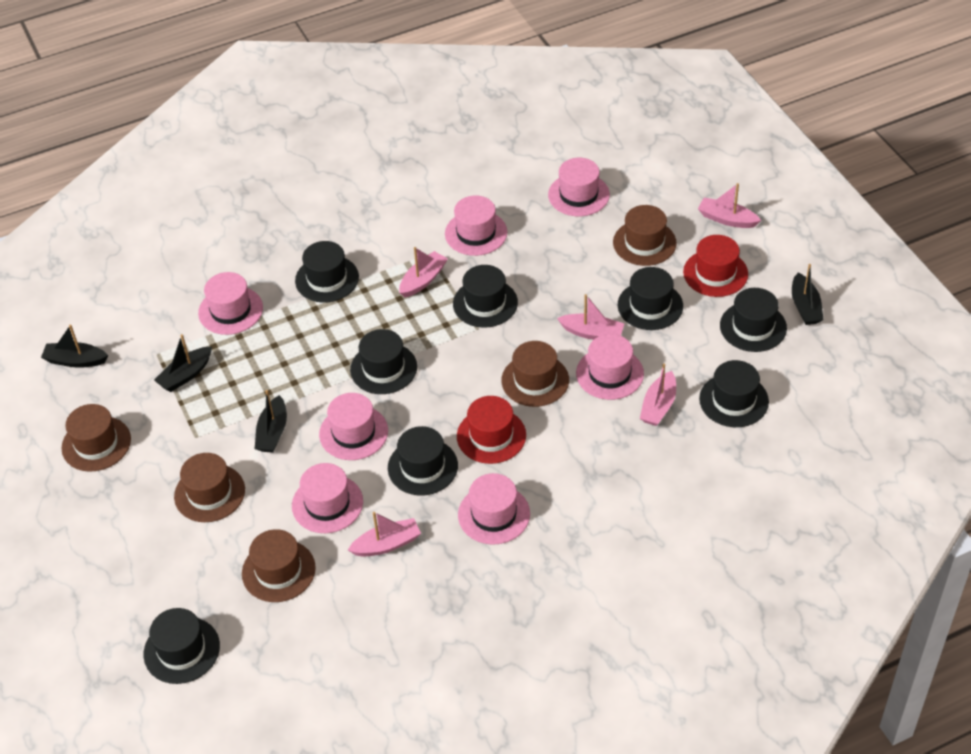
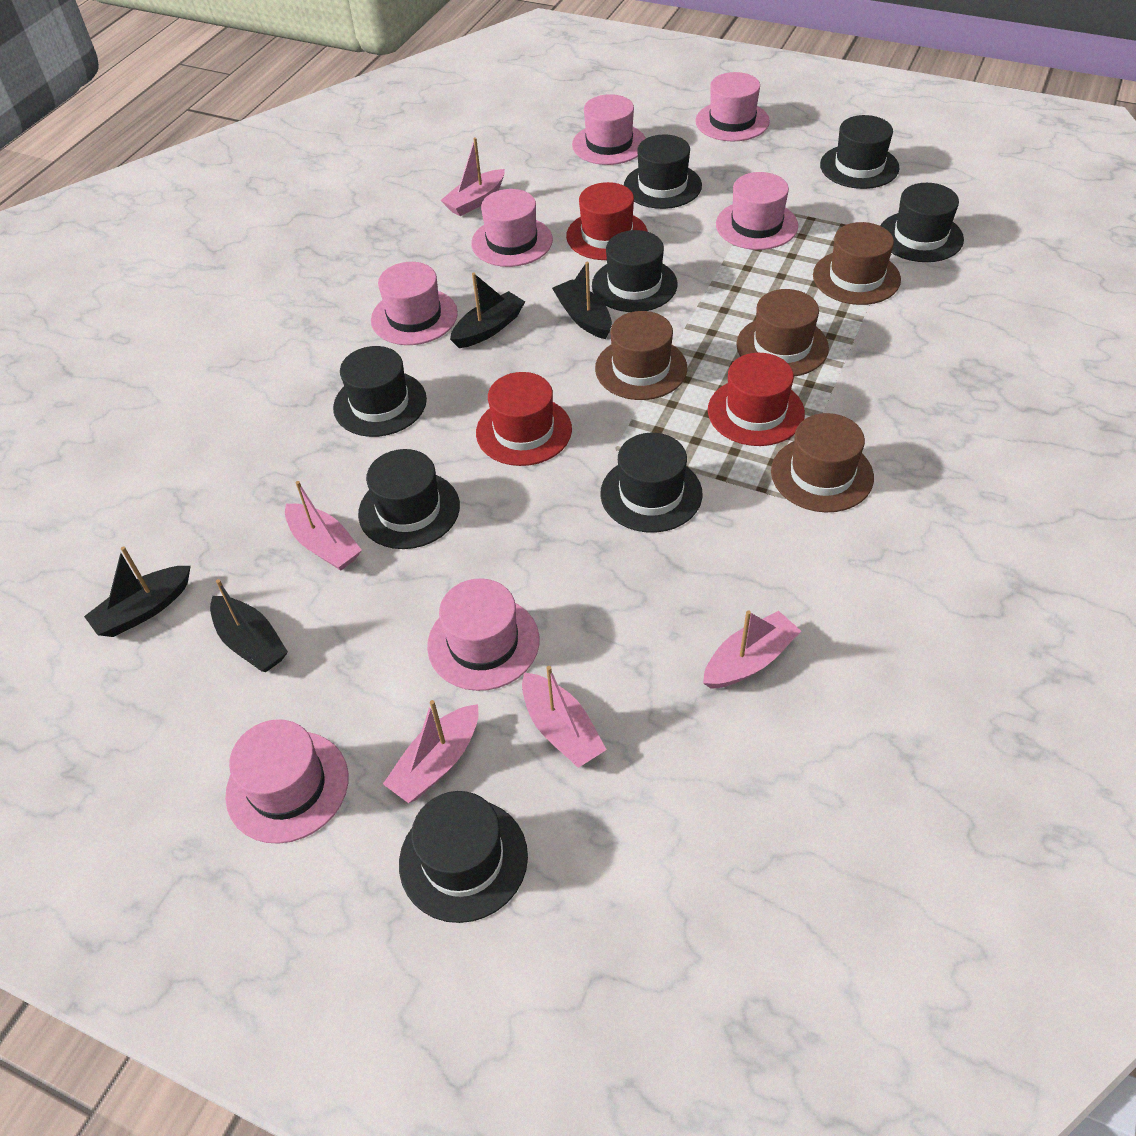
brown hat: [61,404,131,472] [174,453,245,522] [242,529,316,602] [501,341,569,407] [613,205,677,266] = 5 -> [595,311,687,400] [736,289,829,376] [771,413,874,512] [813,222,901,305] = 4
red hat: [457,396,526,464] [683,235,748,297] = 2 -> [476,372,572,466] [566,182,648,260] [708,353,805,446] = 3

